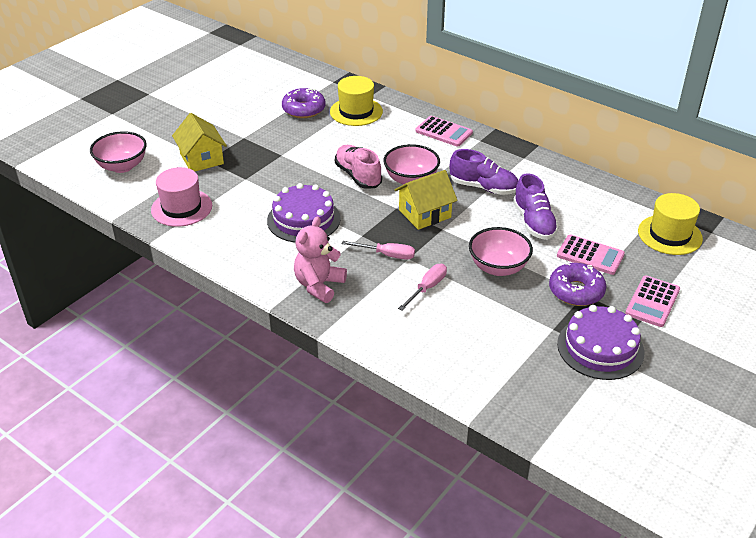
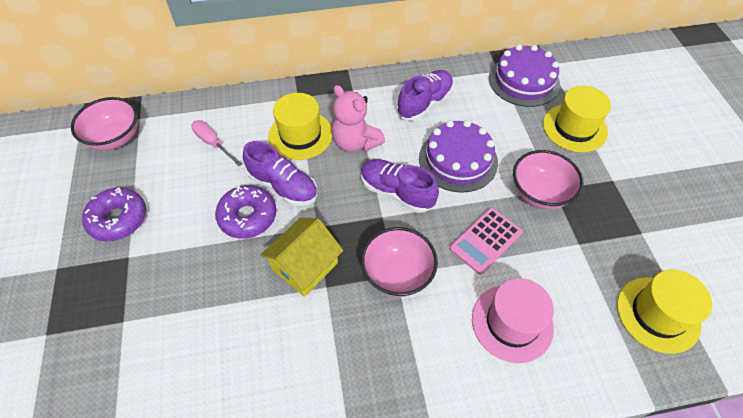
pink calculator: [415,116,473,147] [557,234,625,275] [625,275,680,327] = 3 -> [449,207,523,275] = 1
pink screwdriver: [342,241,415,260] [398,264,447,311] = 2 -> [191,120,242,166] = 1
pink shoe: [335,145,382,189] = 1 -> none = 0
purple shoe: [450,149,518,195] [513,173,559,240] = 2 -> [243,141,317,206] [361,159,439,213] [397,70,454,121] = 3
yellow hat: [330,76,383,126] [638,193,703,255] = 2 -> [268,93,332,160] [543,86,611,152] [617,270,712,354] = 3
yellow house: [172,113,227,171] [395,170,458,230] = 2 -> [260,218,343,297] = 1

